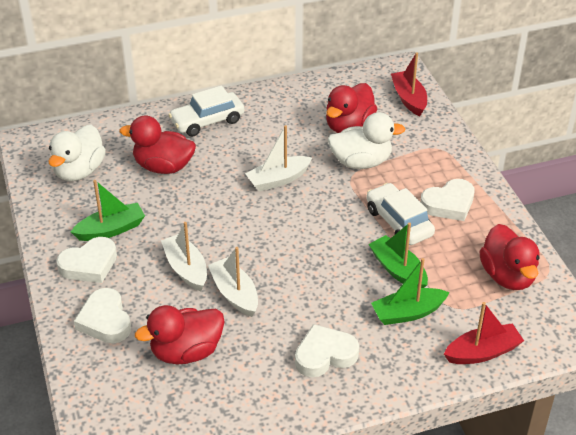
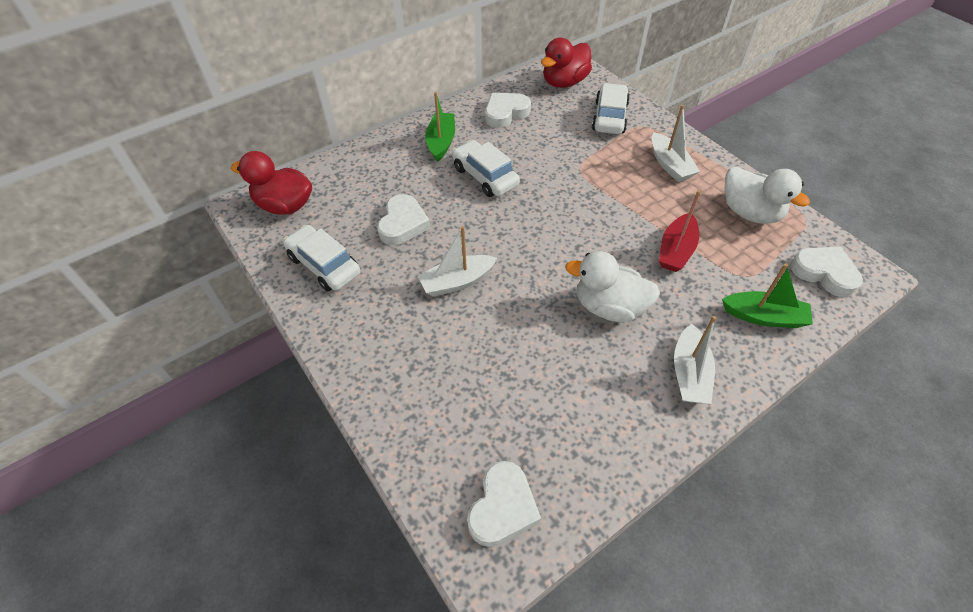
green boat: [71,180,145,241] [368,222,428,288] [371,258,450,325] = 3 -> [425,92,455,162] [722,263,813,328] = 2
red boat: [391,52,427,116] [444,302,524,364] = 2 -> [659,190,701,272] = 1
red duck: [120,115,196,174] [135,305,224,365] [326,83,377,133] [479,224,540,290] = 4 -> [231,151,312,215] [541,38,592,88] = 2
white car: [168,86,244,136] [366,183,435,245] = 2 -> [283,225,360,291] [452,140,520,197] [592,83,630,134] = 3

